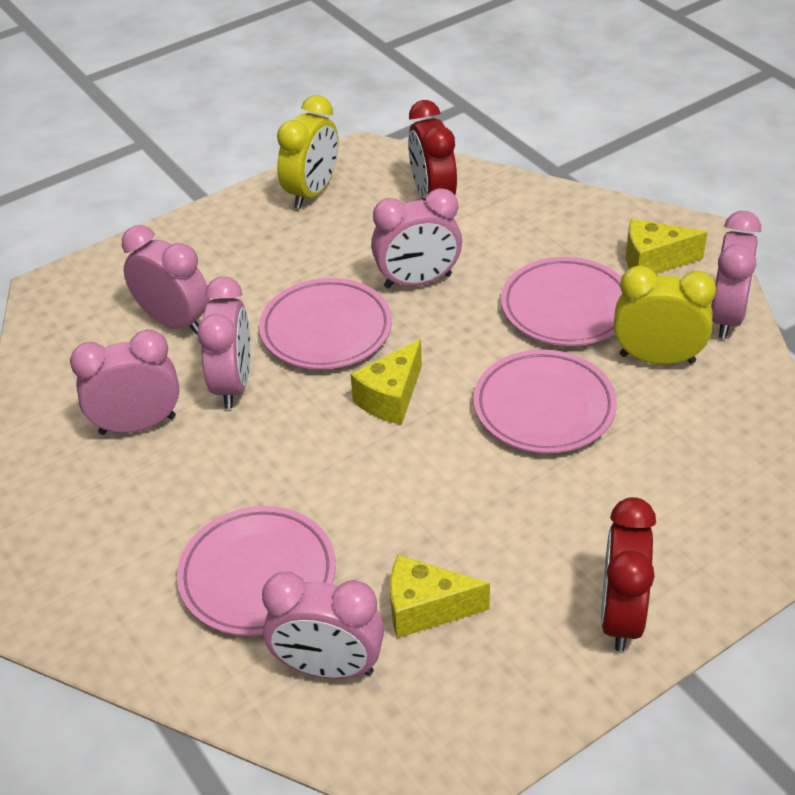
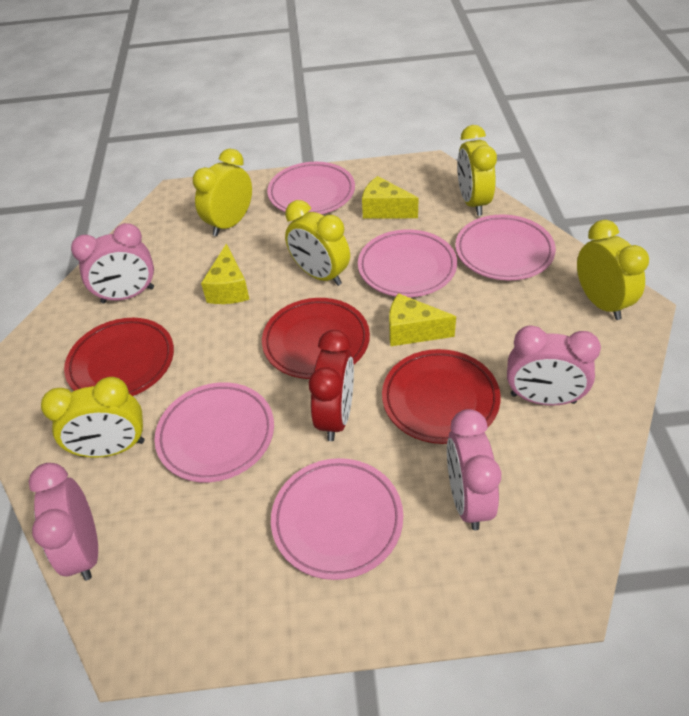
pink clock: [70,329,179,435] [122,225,210,335] [197,276,250,409] [262,572,384,679] [371,188,462,289] [711,211,761,339] = 6 -> [29,463,98,581] [71,223,154,303] [447,409,501,530] [507,325,601,406] = 4
pink plate: [177,506,336,636] [259,278,392,369] [473,349,617,453] [501,257,622,346] = 4 -> [154,382,274,482] [267,162,355,214] [271,458,403,580] [358,229,457,297] [455,214,556,280] = 5
red clock: [408,100,457,201] [601,497,656,651] = 2 -> [309,330,354,441] = 1
red plate: none = 0 -> [64,318,174,396] [262,298,370,379] [382,349,501,444] = 3
yellow clock: [277,95,339,209] [614,266,716,364] = 2 -> [41,377,145,458] [193,149,252,236] [285,200,350,286] [457,125,497,216] [577,220,649,320] = 5

